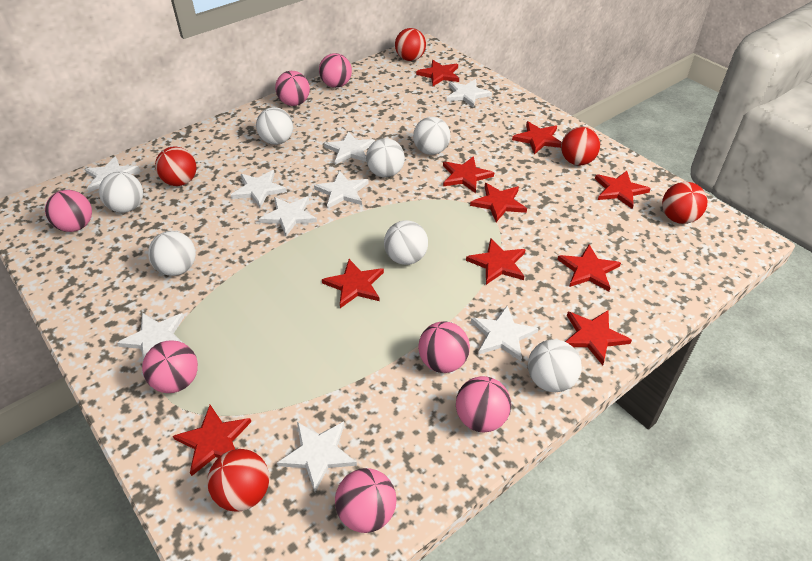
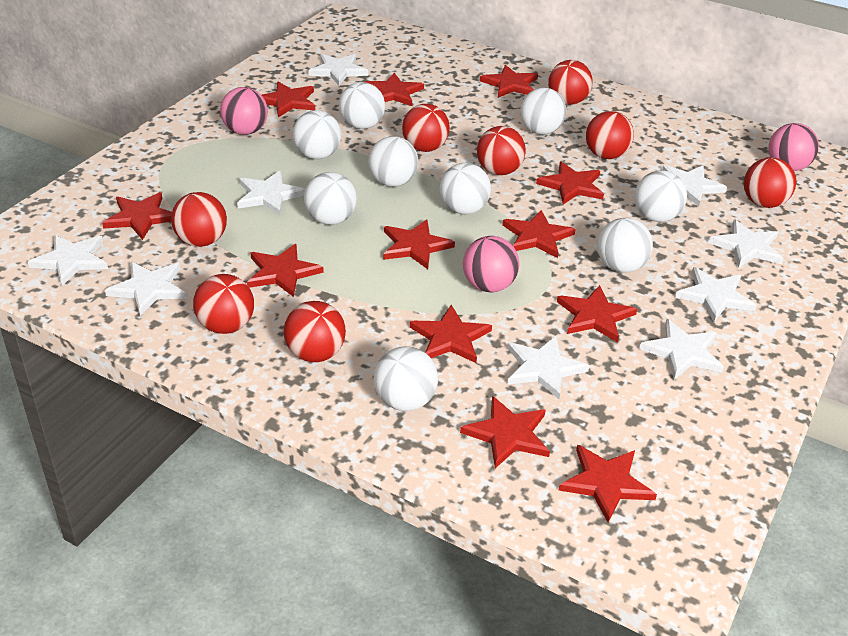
pink ball: [45,190,92,232] [142,340,198,393] [275,71,310,106] [319,53,352,88] [335,468,396,533] [418,321,470,373] [456,376,511,432] = 7 -> [220,87,268,135] [463,236,520,292] [768,123,819,171] = 3
red ball: [155,147,196,186] [207,449,269,512] [395,28,426,61] [561,127,600,165] [662,182,707,224] = 5 -> [171,192,227,247] [193,274,254,334] [284,301,346,362] [402,104,450,152] [477,126,526,175] [548,60,592,105] [586,111,634,159] [744,157,796,208] = 8
red star: [173,405,251,476] [322,259,384,308] [416,60,459,86] [443,156,494,193] [466,238,526,285] [470,183,527,222] [512,121,562,155] [557,245,621,291] [565,310,632,365] [595,171,651,209] = 10 -> [102,192,172,240] [247,244,324,297] [262,82,315,117] [365,73,424,106] [383,219,455,269] [410,305,492,363] [460,396,550,468] [480,65,538,98] [502,210,576,258] [536,162,604,204] [557,285,637,343] [558,445,657,522] = 12
white ball: [99,171,143,213] [148,231,196,276] [256,107,293,145] [366,138,405,177] [384,220,428,265] [413,117,450,155] [528,339,582,392] = 7 -> [293,110,341,159] [304,172,357,225] [339,82,385,129] [368,136,418,187] [374,346,438,411] [439,163,491,214] [520,88,566,134] [597,218,653,273] [634,170,687,222] = 9

